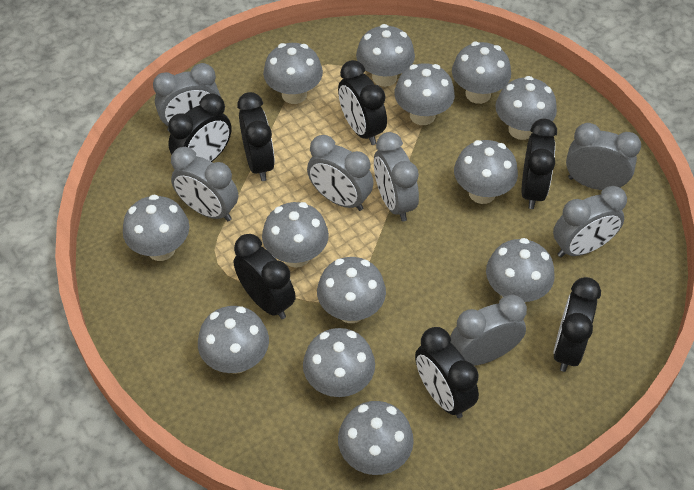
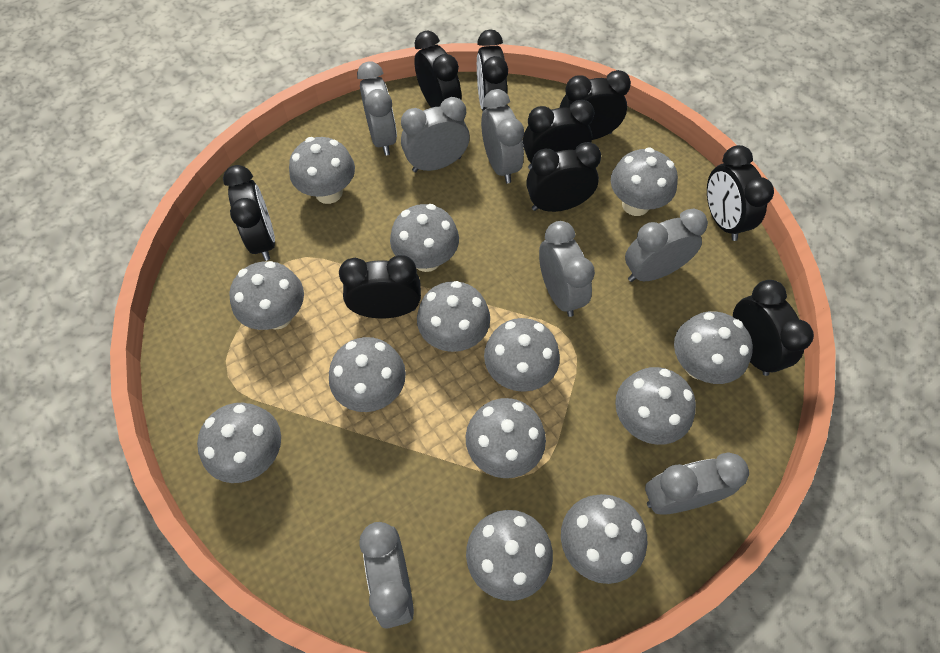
black clock: [168,93,232,162] [233,234,296,319] [237,92,275,181] [338,60,387,145] [415,327,479,418] [521,118,557,209] [553,277,601,372] = 7 -> [223,165,275,261] [339,255,421,318] [414,30,461,108] [477,29,508,111] [523,99,594,170] [526,142,601,212] [560,70,631,140] [707,145,774,241] [733,280,814,376] = 9

